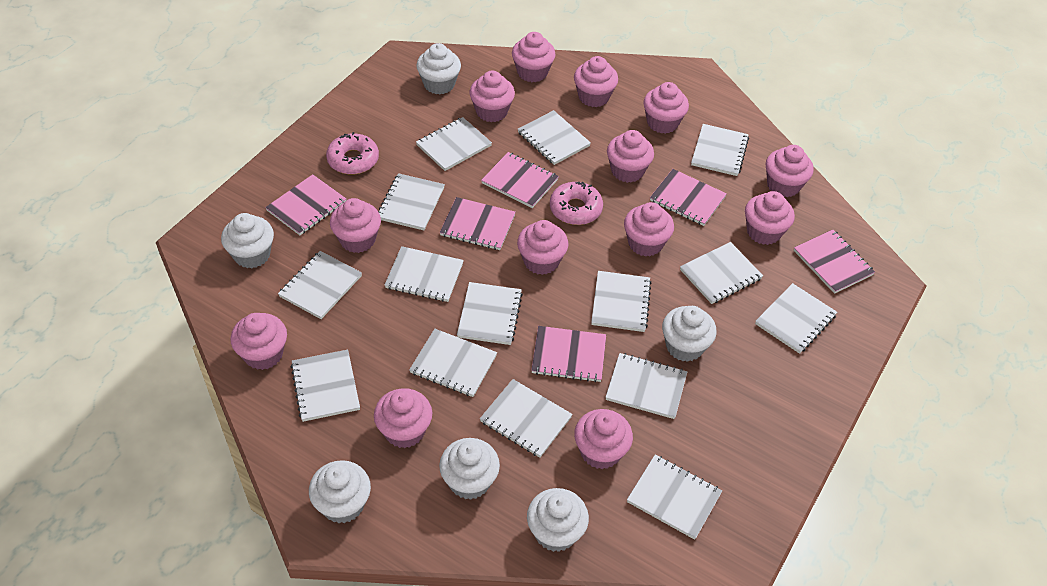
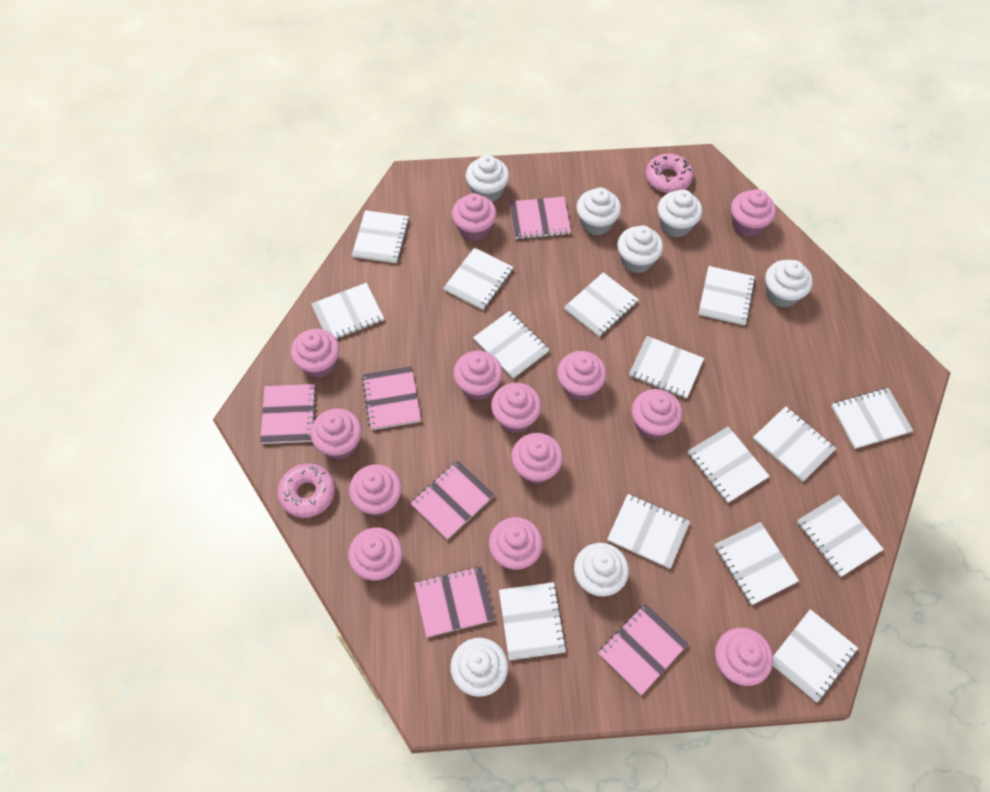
white cupcake: [221,213,274,268] [309,460,371,523] [416,43,461,94] [439,438,500,500] [527,488,589,552] [662,306,717,362] = 6 -> [450,638,508,697] [466,155,509,202] [574,543,629,596] [577,187,621,236] [617,225,663,273] [658,190,702,237] [765,260,813,308] = 7

